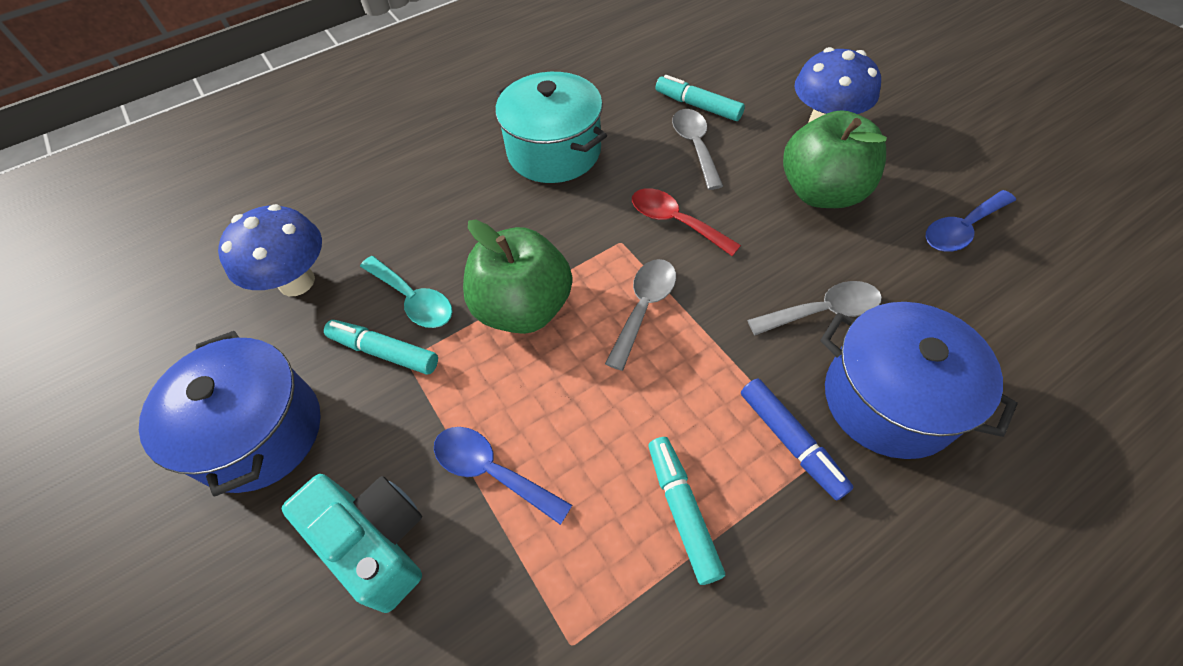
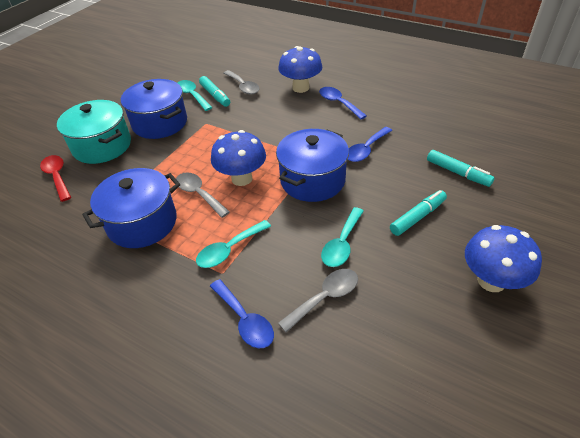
blue marker: [741,378,854,501] = 1 -> none = 0
blue mushroom: [218,204,322,296] [795,47,881,123] = 2 -> [211,130,266,186] [278,46,322,93] [465,225,542,292] = 3
blue pot: [139,331,321,496] [820,302,1018,459] = 2 -> [82,168,180,248] [121,79,187,139] [276,129,349,202] = 3
blue spoon: [434,427,572,525] [926,190,1016,252] = 2 -> [210,279,274,348] [319,87,367,119] [348,127,392,162] = 3
green apple: [463,220,573,334] [783,110,887,208] = 2 -> none = 0
turquoise camera: [282,474,422,613] = 1 -> none = 0
turquoise spoon: [360,256,452,328] = 1 -> [178,80,213,111] [196,220,271,268] [321,207,364,267] = 3

